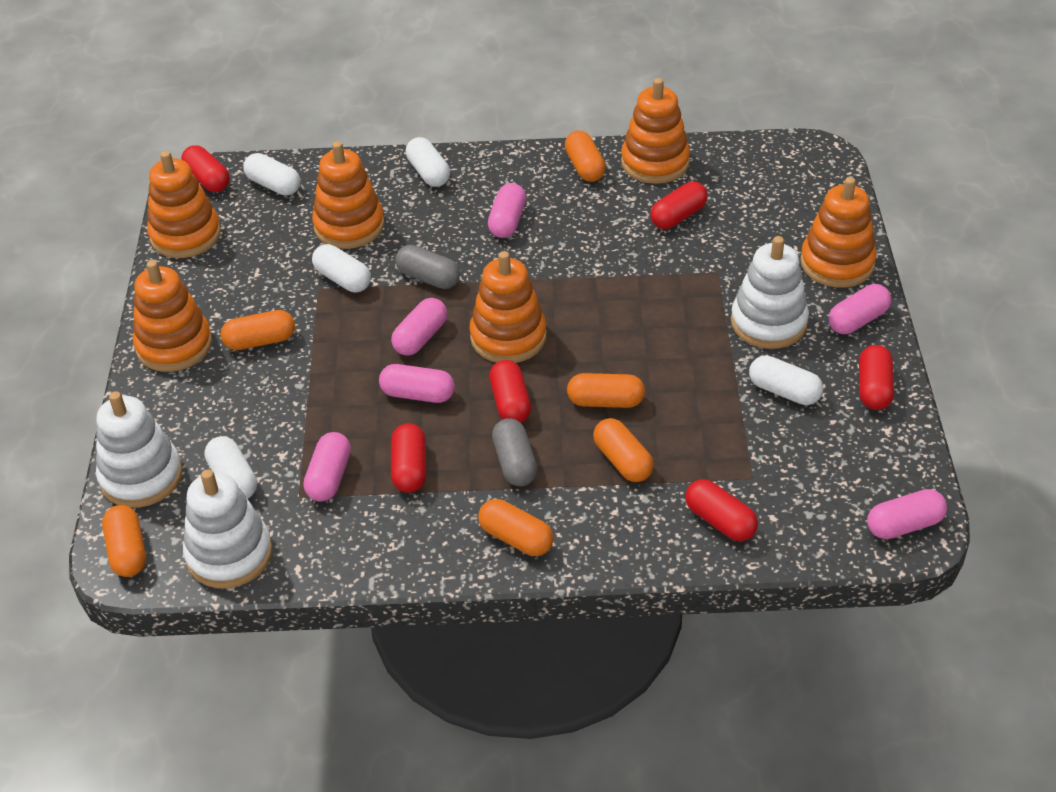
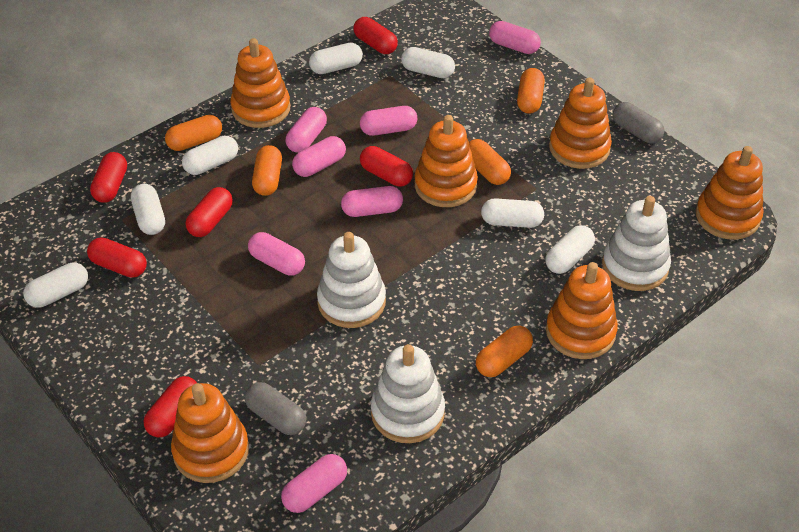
orange capsule: [102,505,146,577] [221,310,295,350] [478,499,554,556] [565,130,606,182] [567,373,645,408] [593,418,654,482] = 6 -> [165,115,222,151] [252,145,282,196] [469,139,511,185] [476,326,533,377] [517,68,545,114] = 5
pink capsule: [304,432,351,502] [379,364,455,403] [391,298,447,355] [488,183,526,238] [829,284,891,334] [867,489,947,539] = 6 -> [248,232,305,275] [281,454,347,513] [285,107,327,153] [292,136,346,177] [341,186,403,217] [360,106,417,136] [489,21,541,54] = 7
white capsule: [204,436,257,499] [243,153,300,196] [312,244,371,292] [406,137,450,187] [749,355,823,405] = 5 -> [23,262,88,308] [131,184,165,235] [182,136,238,175] [309,43,363,74] [401,47,455,78] [481,198,544,228] [545,225,595,274] = 7

